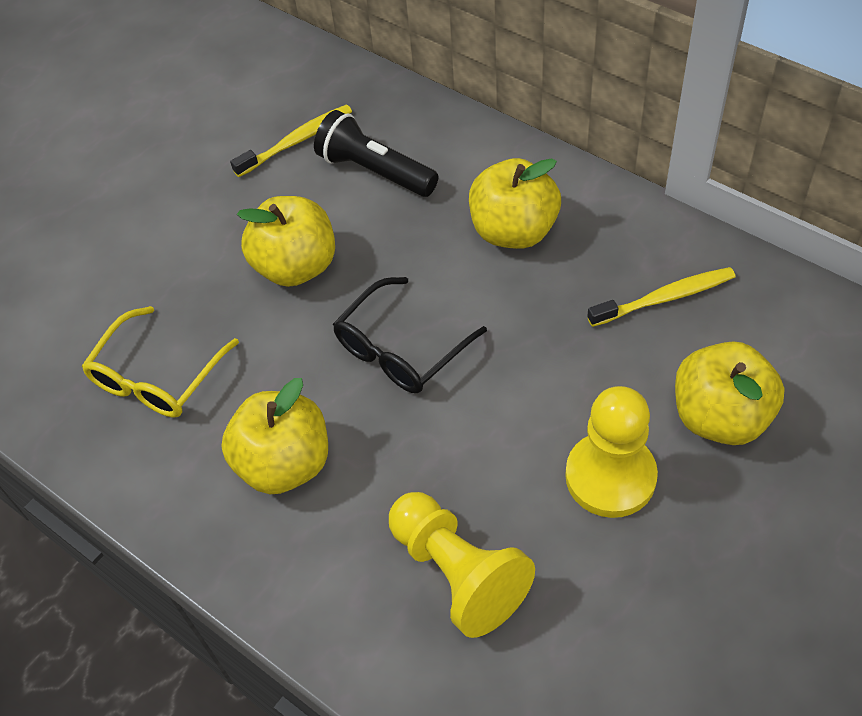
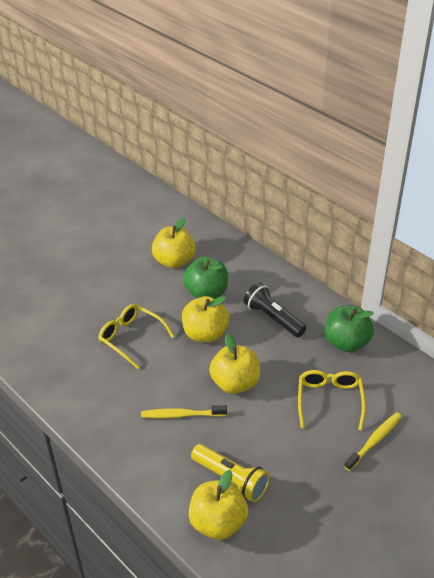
black glasses: [333,277,487,393] = 1 -> none = 0
green apple: none = 0 -> [183,257,228,299] [325,305,374,352] = 2
yellow flashlight: none = 0 -> [191,444,270,503] = 1
yellow glasses: [81,306,239,418] = 1 -> [98,304,175,369] [298,370,366,431] = 2
yellow pawn: [389,492,535,638] [565,386,658,518] = 2 -> none = 0

